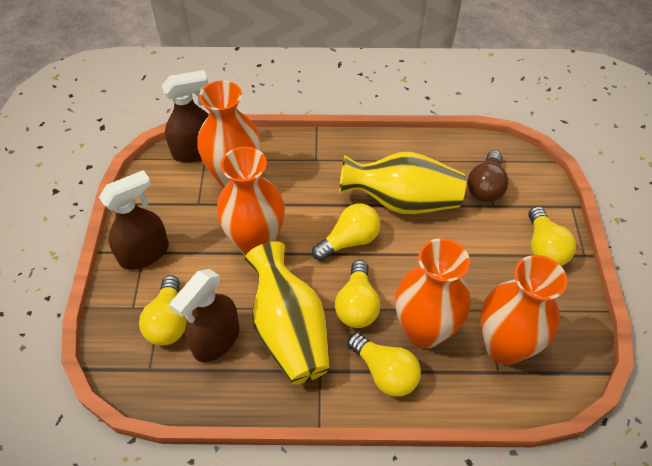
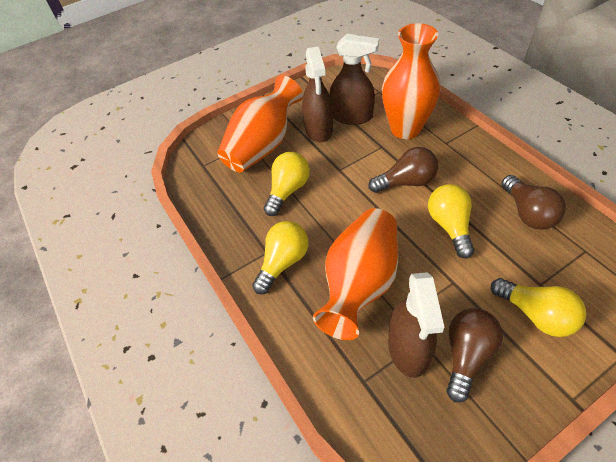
brown light bulb: [467,150,509,202] = 1 -> [369,147,438,193] [446,308,503,403] [502,175,566,229] = 3
orange vase: [197,80,261,189] [217,146,285,256] [395,238,470,349] [481,255,567,365] = 4 -> [217,75,303,173] [313,208,398,340] [382,23,440,139] = 3
yellow light bulb: [139,275,187,346] [312,203,381,261] [335,260,380,328] [348,333,421,397] [529,206,576,266] = 5 -> [252,221,309,294] [264,152,310,216] [428,184,474,258] [491,278,586,337] = 4
yellow vase: [245,241,330,384] [339,152,466,214] = 2 -> none = 0

